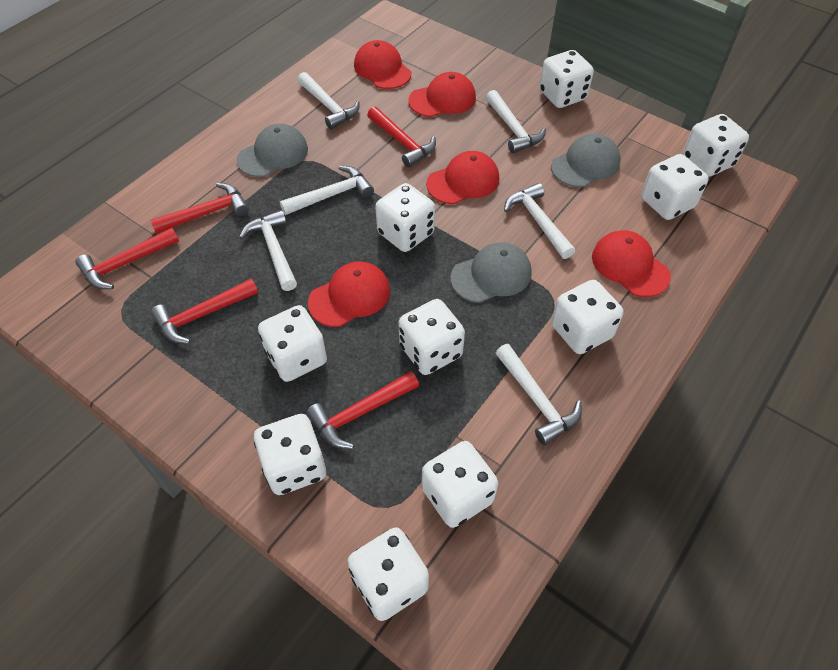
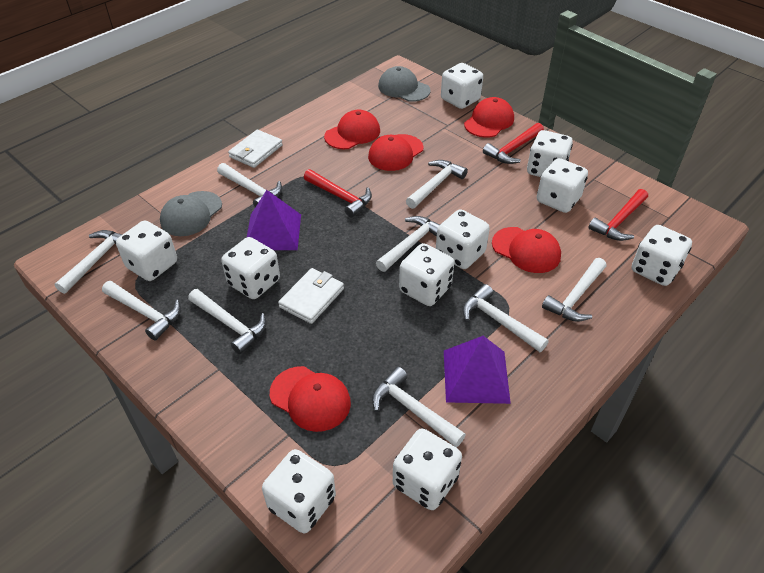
grey cap: [237,124,308,177] [450,242,532,303] [551,133,621,187] = 3 -> [160,191,222,236] [378,66,431,102] = 2
purple pyramid: none = 0 -> [247,190,301,250] [444,336,511,404] = 2
red hammer: [75,228,179,289] [150,183,249,234] [151,279,258,344] [306,371,419,449] [367,107,436,167] = 5 -> [304,169,372,218] [483,123,544,164] [588,189,648,241] = 3
white hammer: [239,210,297,291] [280,166,374,215] [297,72,360,129] [486,90,546,153] [496,344,582,445] [504,183,575,259] = 6 -> [55,230,123,294] [102,281,181,341] [188,289,266,354] [217,163,282,207] [372,367,466,447] [376,216,440,272] [406,160,468,209] [462,284,549,352] [542,258,607,322] = 9
white wallet: none = 0 -> [228,130,283,168] [278,268,344,324] = 2

